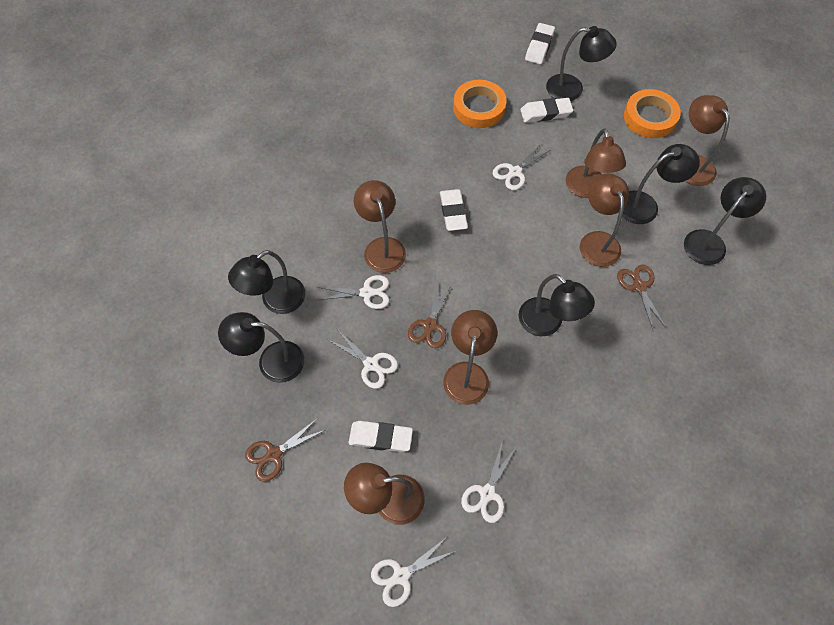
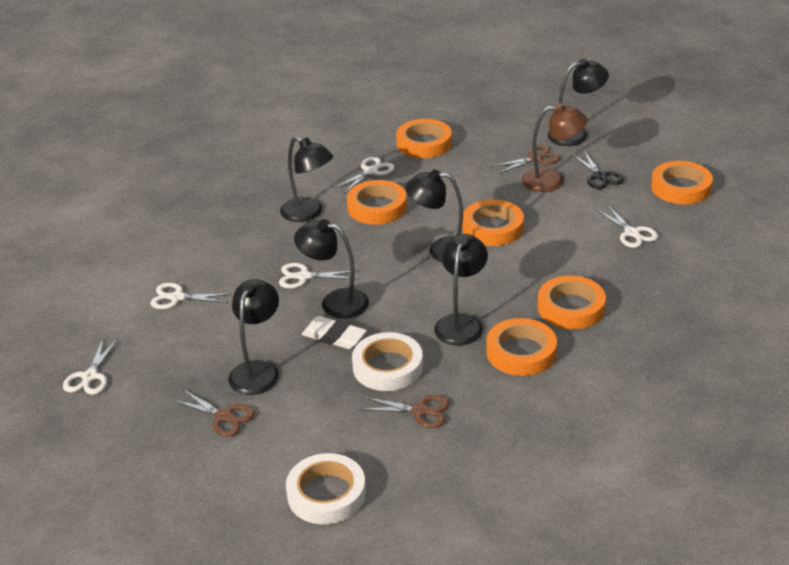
black scissors: none = 0 -> [572,151,624,189] = 1
brown lamp: [344,463,425,525] [354,180,406,273] [443,310,497,405] [566,128,626,198] [579,174,629,267] [685,95,730,186] = 6 -> [521,103,587,192] = 1
orange tape: [453,80,507,128] [624,89,681,138] = 2 -> [347,180,407,225] [396,119,452,158] [462,199,524,246] [486,318,557,376] [538,275,606,329] [651,161,713,205] = 6
white eraser: [349,421,413,452] [440,189,468,231] [520,98,573,122] [525,23,555,64] = 4 -> [302,316,367,349] = 1
white tape: none = 0 -> [286,453,366,524] [352,332,423,391] = 2

